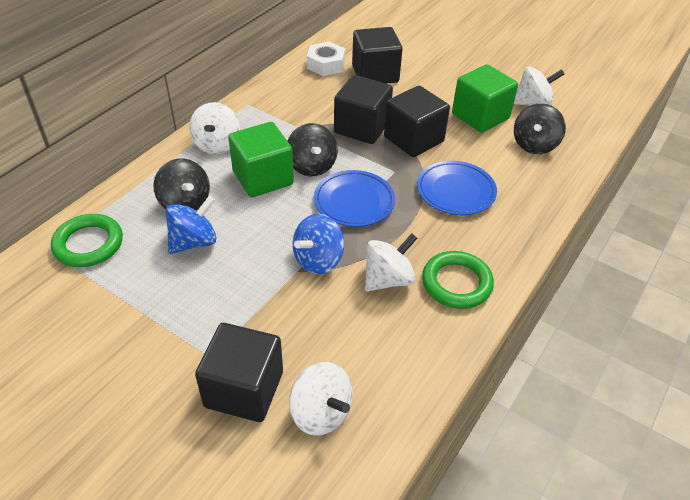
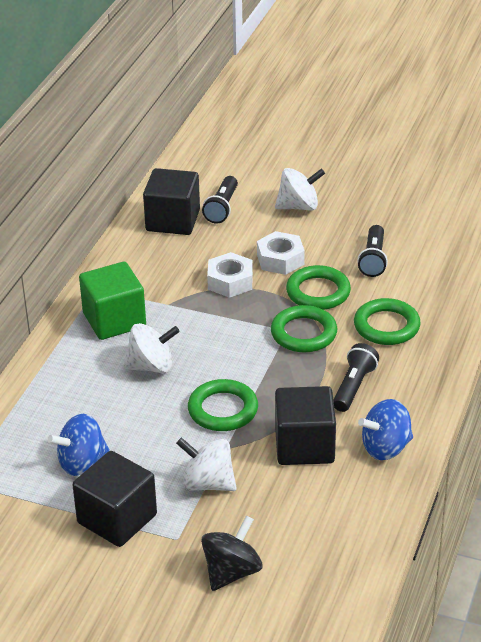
black cube: [195,323,283,422] [334,75,393,144] [352,27,403,84] [384,86,450,157] = 4 -> [73,451,157,547] [143,168,200,235] [275,386,336,465] = 3
black flashlight: none = 0 -> [202,176,238,224] [334,343,379,412] [357,225,388,277] = 3
black spinning top: [153,158,210,211] [288,123,338,176] [514,103,566,154] = 3 -> [201,515,263,591] = 1
blue plate: [314,170,395,227] [417,161,497,215] = 2 -> none = 0
green cube: [228,122,294,198] [452,64,518,133] = 2 -> [79,262,146,340] = 1
green ring: [51,214,123,267] [422,251,494,309] = 2 -> [188,379,258,431] [271,305,337,352] [286,265,351,310] [354,298,421,345] = 4
white nut: [307,42,345,76] = 1 -> [207,252,253,298] [257,231,305,275] = 2
white spinning top: [189,102,240,154] [289,362,353,436] [365,233,418,292] [514,67,564,106] = 4 -> [123,323,180,373] [176,437,237,491] [275,168,325,211] = 3

